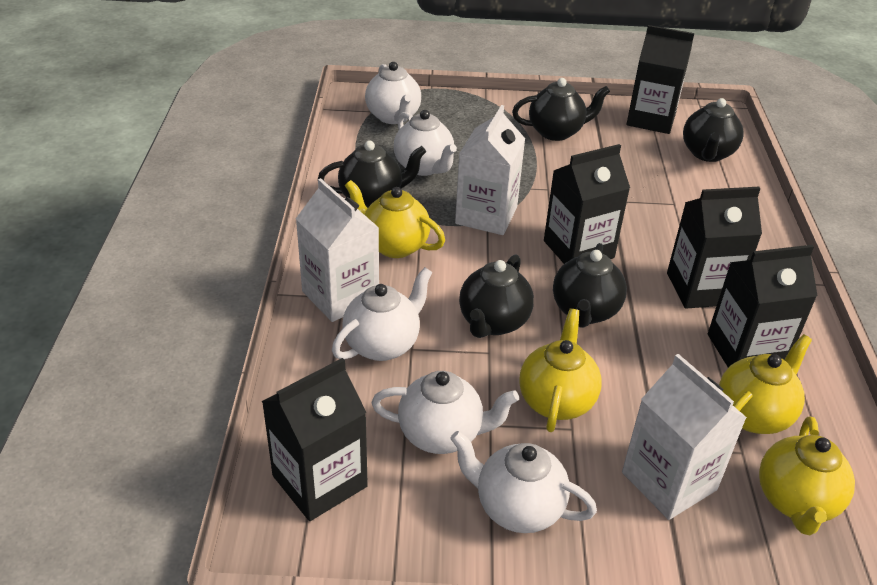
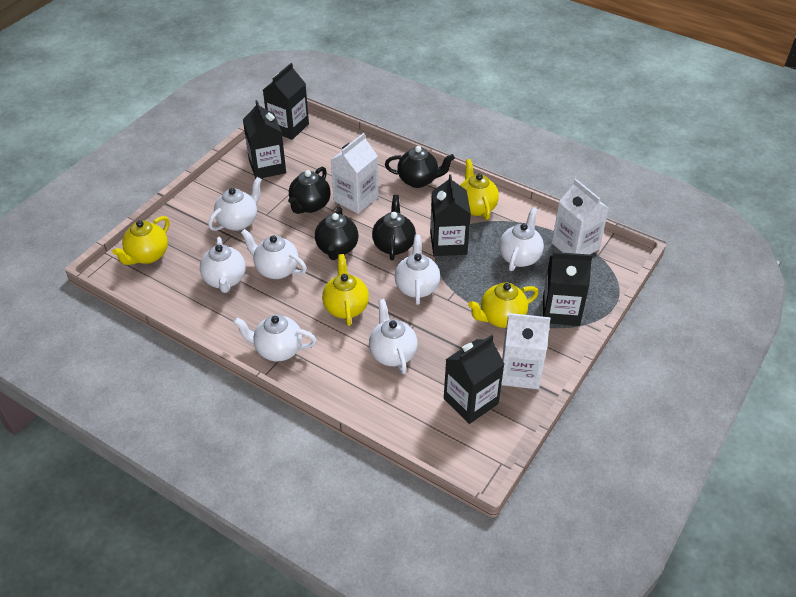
black teapot: [318,140,426,208] [459,254,534,338] [512,78,610,141] [553,243,627,328] [683,98,744,162] = 5 -> [288,167,331,214] [315,206,358,260] [372,195,416,261] [385,146,455,188] = 4
white teapot: [332,267,432,361] [365,62,421,124] [372,371,519,454] [394,110,457,176] [451,431,597,533] = 5 -> [200,237,246,293] [208,177,262,231] [233,315,317,361] [241,229,307,279] [369,299,417,374] [395,235,440,305] [499,207,544,271] = 7

